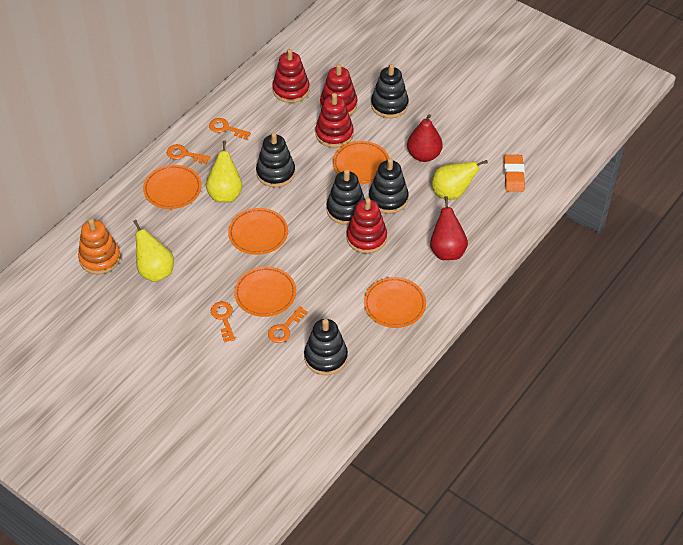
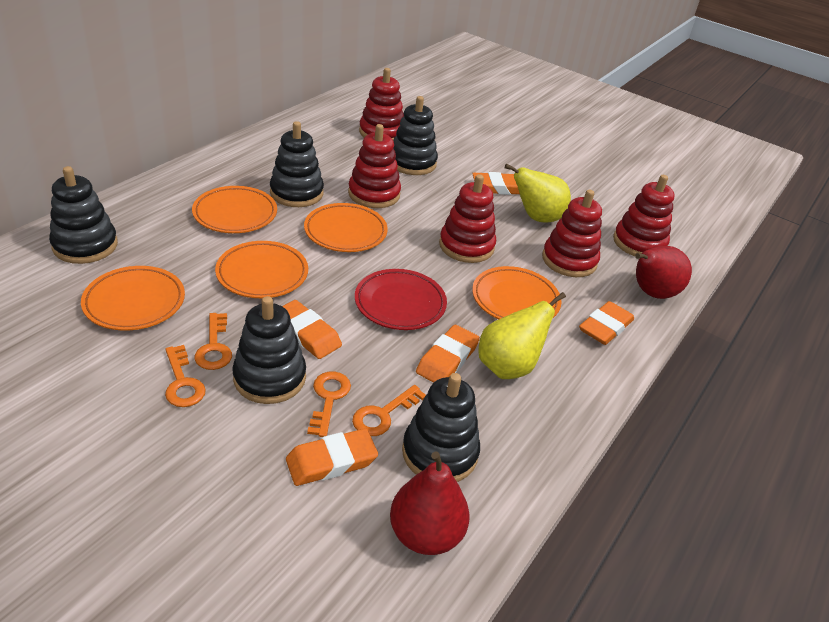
orange eraser: [504,155,525,192] = 1 -> [282,300,342,359] [286,429,378,486] [416,325,480,383] [472,172,520,195] [579,301,634,345] = 5
orange stacking toy: [78,219,120,274] = 1 -> none = 0
red plate: none = 0 -> [355,269,447,330] = 1
red stacking toy: [272,49,310,103] [315,93,354,148] [320,64,358,116] [346,198,387,254] = 4 -> [348,124,401,208] [359,68,404,140] [439,174,496,263] [542,190,602,277] [613,175,674,256] = 5
yellow pear: [133,220,174,282] [206,140,242,202] [431,160,488,200] = 3 -> [478,292,566,379] [505,164,571,223] = 2

